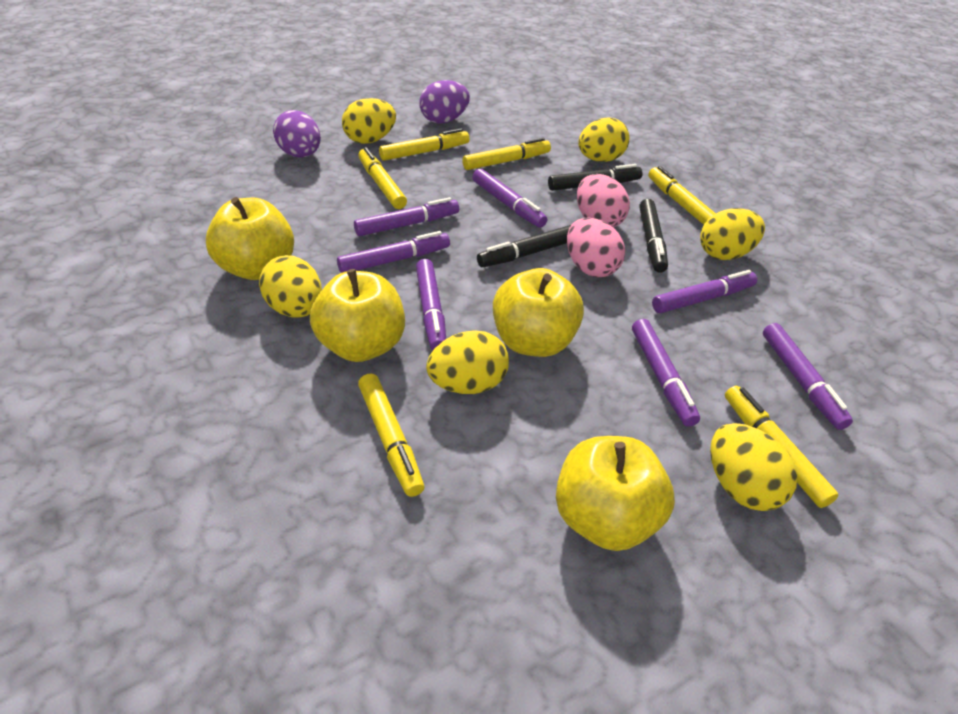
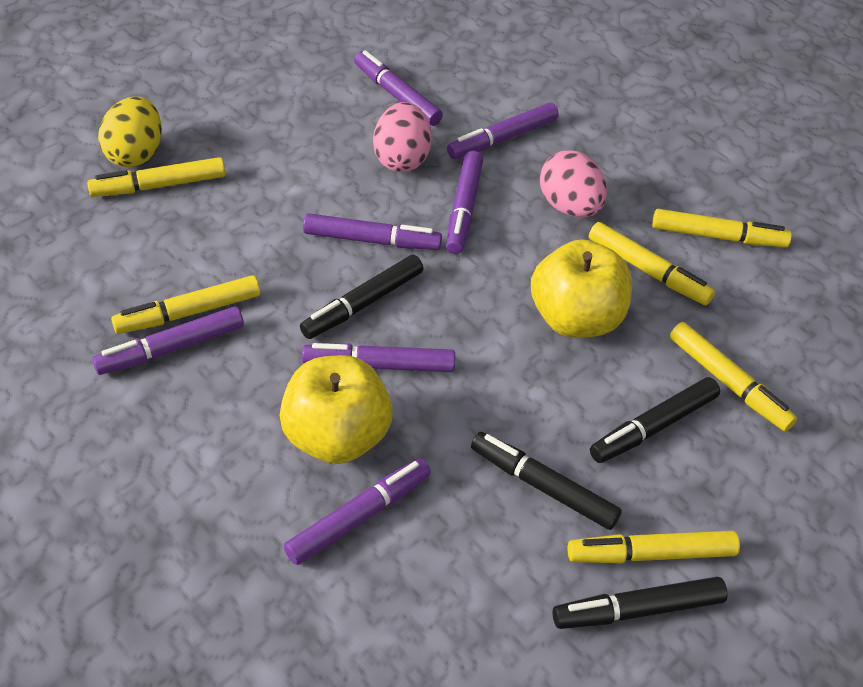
black marker: [477,225,571,267] [548,164,643,191] [639,199,668,273] = 3 -> [300,255,423,339] [471,432,622,530] [552,577,727,629] [590,377,720,463] = 4
purple egg: [273,110,321,157] [420,80,470,123] = 2 -> none = 0
yellow apple: [206,197,294,280] [310,269,405,362] [493,268,584,357] [556,436,675,551] = 4 -> [279,355,393,464] [531,239,632,338] = 2
yellow egg: [259,255,322,317] [342,98,396,144] [426,330,509,394] [578,118,629,162] [700,208,765,260] [710,423,797,511] = 6 -> [98,97,162,167] = 1

